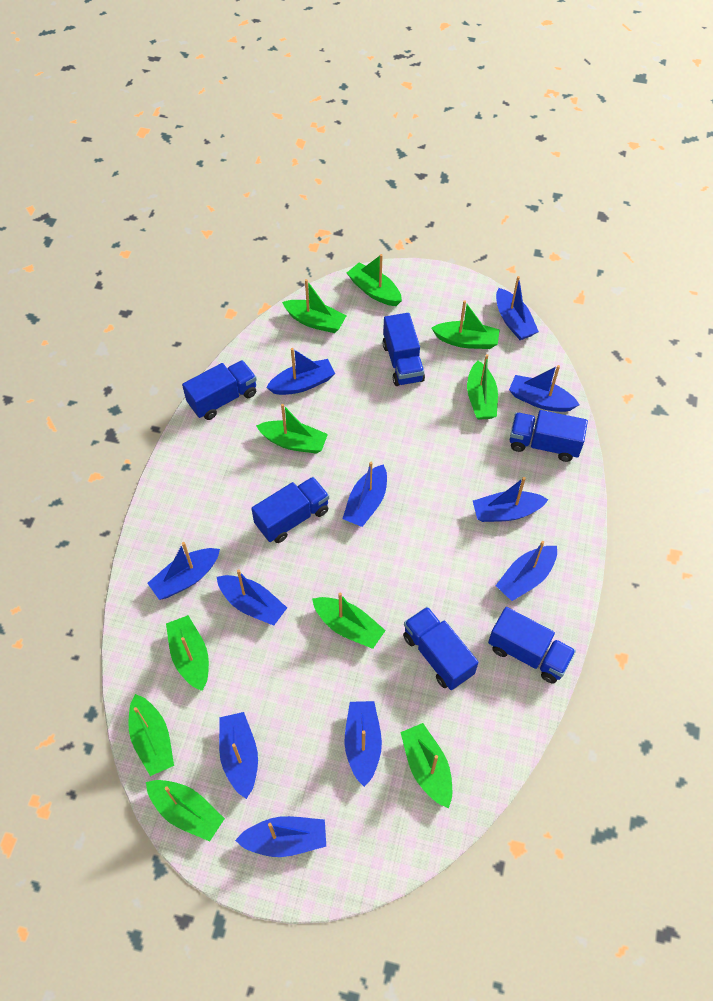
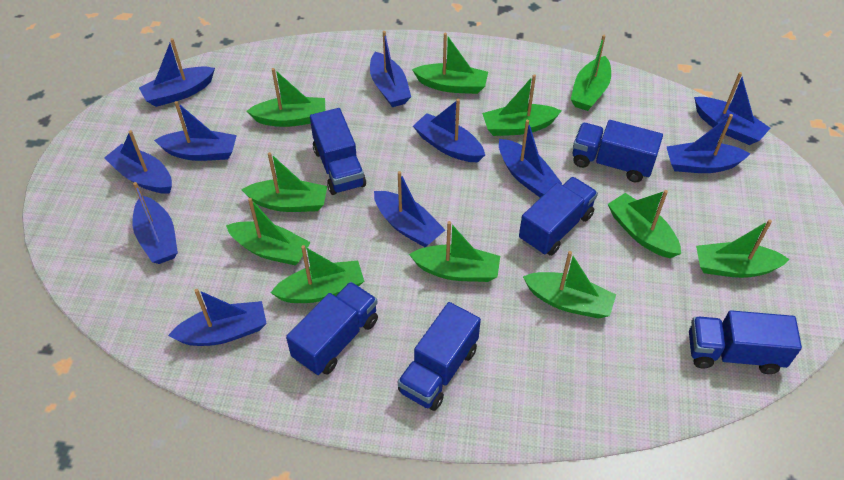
green boat: [128,694,174,776] [146,780,225,841] [166,615,209,691] [256,404,328,454] [282,279,347,333] [312,593,386,649] [347,254,402,306] [400,723,452,808] [432,300,500,349] [467,354,498,420] = 10 -> [226,198,311,265] [241,152,327,212] [247,68,325,127] [270,245,364,303] [409,221,500,282] [412,33,488,94] [482,74,561,136] [523,251,616,319] [571,35,611,111] [608,190,681,258] [696,220,790,278] = 11

